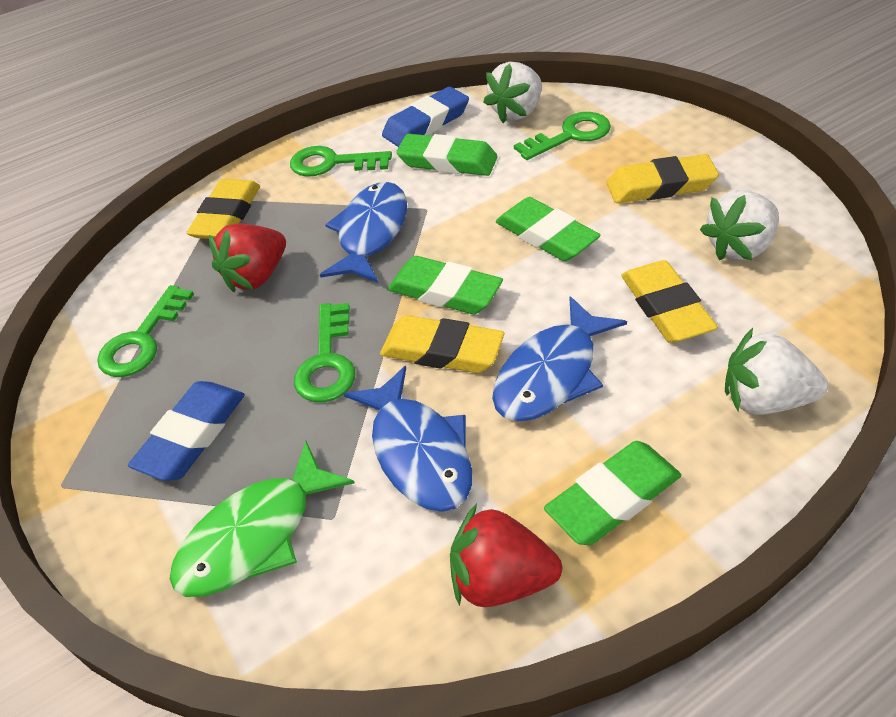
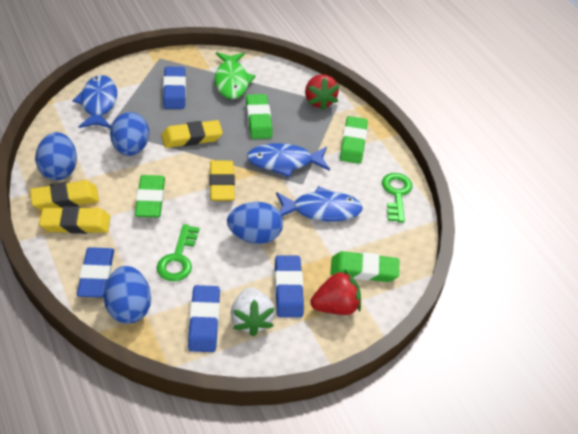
blue egg: none = 0 -> [35,132,77,180] [104,266,151,324] [110,112,149,156] [227,202,283,244] = 4
blue eraser: [128,381,245,481] [382,87,469,147] = 2 -> [77,247,114,298] [163,67,186,109] [188,285,220,352] [275,255,304,318] = 4
green key: [97,285,194,377] [290,146,392,177] [294,303,355,402] [514,112,611,160] = 4 -> [157,224,199,281] [382,173,412,223] = 2
white strawberry: [483,62,542,123] [700,190,779,260] [725,328,828,415] = 3 -> [230,287,275,336] = 1

